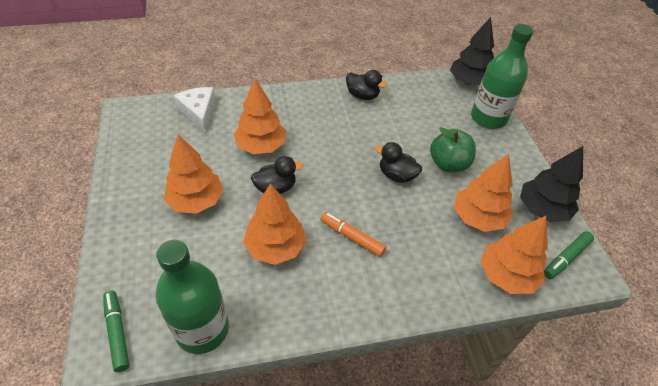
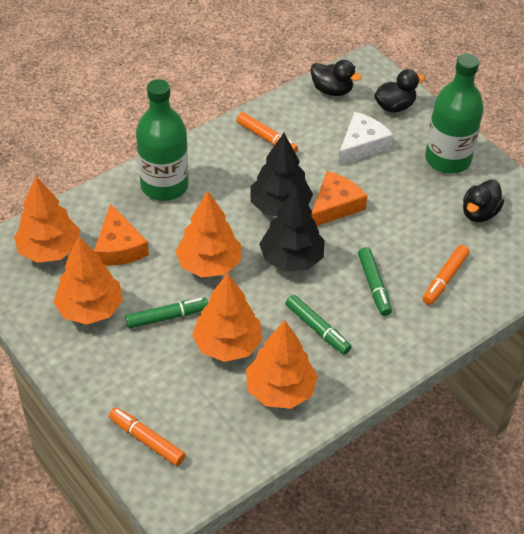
green apple: [430,127,476,172] = 1 -> none = 0
green marker: [103,291,130,372] [544,231,594,279] = 2 -> [125,297,208,329] [285,295,351,355] [358,247,392,316] = 3
orange cheese: none = 0 -> [94,203,149,266] [312,171,367,226] = 2
orange marker: [321,212,386,257] = 1 -> [109,407,186,466] [236,112,298,153] [422,245,470,305] = 3

